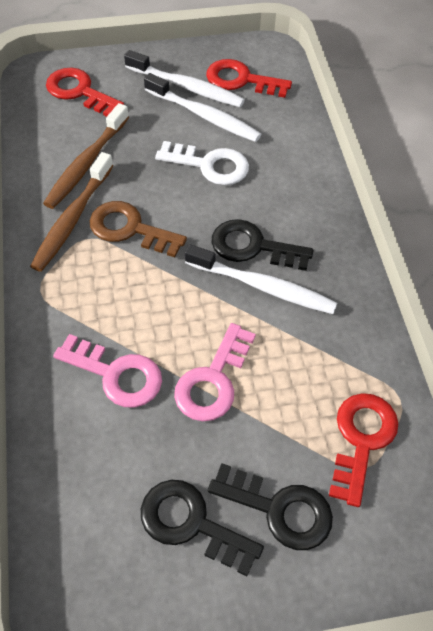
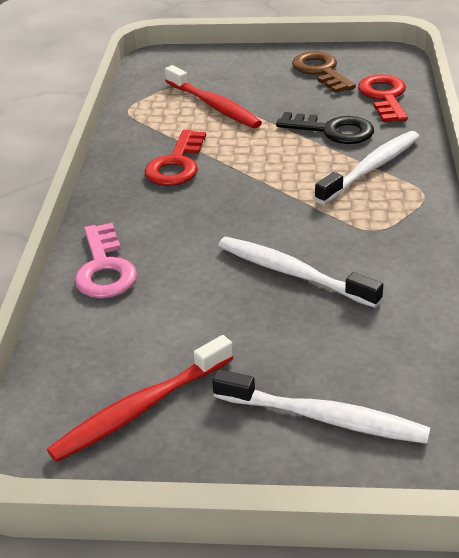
black key: [141,480,264,576] [208,463,333,550] [211,219,314,271] = 3 -> [276,112,374,144] = 1
brown toothbrush: [30,152,113,272] [43,103,129,209] = 2 -> none = 0
pink key: [53,334,162,408] [174,323,256,421] = 2 -> [74,223,137,298] = 1
red key: [46,68,124,117] [206,59,292,98] [329,393,398,507] = 3 -> [144,130,206,186] [358,75,408,122] = 2
red toothbrush: none = 0 -> [47,335,233,463] [165,65,262,128] = 2
white key: [155,141,249,185] = 1 -> none = 0

